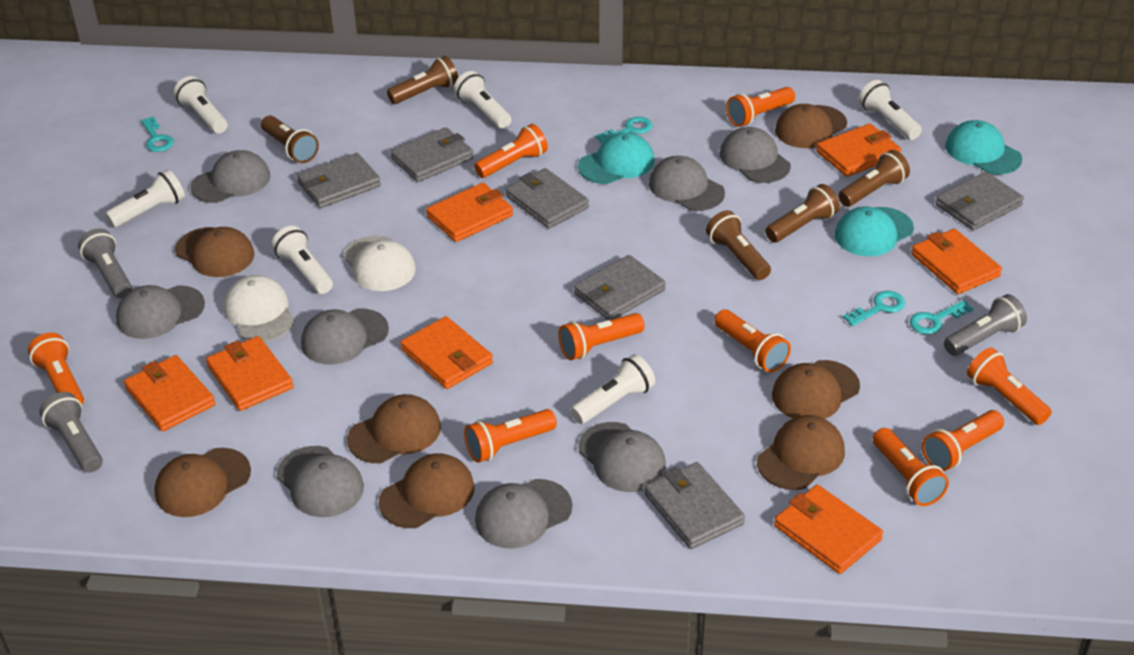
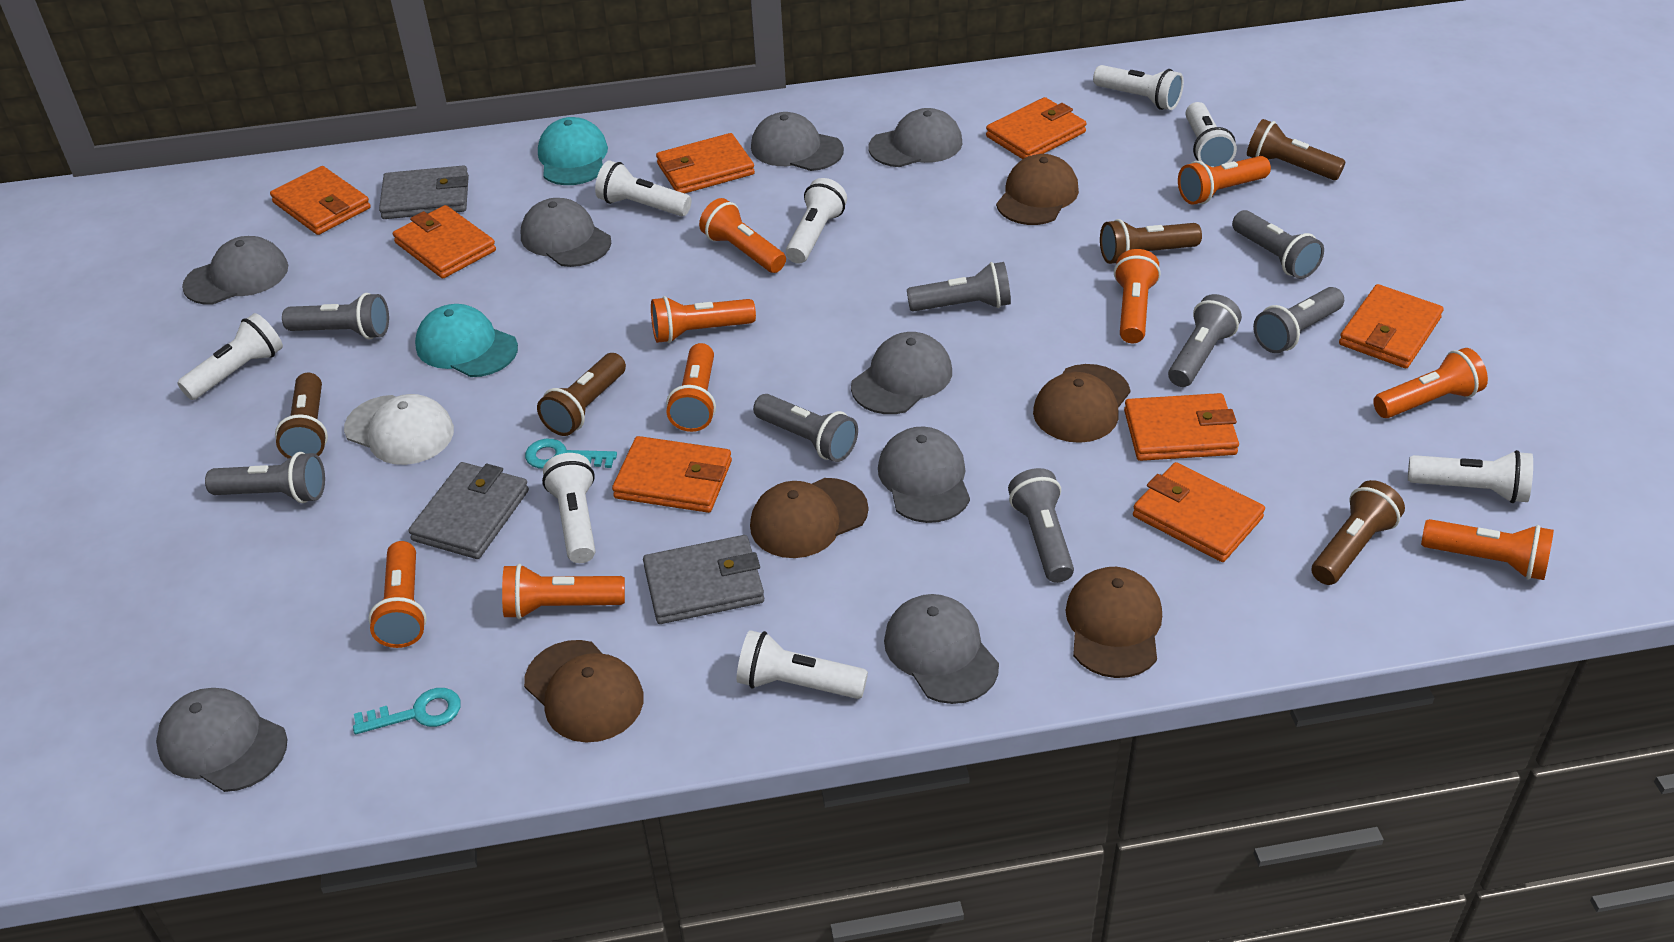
brown cap: [154,448,251,517] [175,227,255,277] [347,394,441,463] [379,453,475,528] [757,415,845,490] [772,360,860,419] [775,104,847,148] = 7 -> [524,640,644,743] [750,478,869,558] [996,154,1079,225] [1033,364,1130,443] [1065,567,1162,678] = 5
grey flashlight: [39,392,103,473] [78,228,132,298] [944,294,1027,356] = 3 -> [205,452,325,503] [282,293,389,340] [753,394,858,462] [907,262,1011,312] [1008,468,1074,583] [1168,294,1242,387] [1232,210,1324,279] [1253,287,1344,353] = 8
grey wallet: [297,153,381,208] [391,127,474,182] [506,168,589,228] [574,255,666,320] [644,462,745,549] [936,172,1024,230] = 6 -> [379,165,469,219] [409,462,529,559] [643,535,764,624] = 3
orange wallet: [124,355,215,431] [206,336,293,411] [400,316,493,389] [426,183,513,242] [774,485,883,574] [816,124,901,177] [911,229,1002,294] = 7 -> [270,166,371,235] [393,205,496,279] [612,436,732,513] [656,133,755,193] [986,97,1087,159] [1124,393,1239,461] [1133,462,1265,562] [1339,284,1444,368] = 8
turquoise cap: [578,132,655,184] [835,207,914,256] [945,120,1022,174] = 3 -> [415,304,518,377] [538,117,608,185] = 2
turquoise key: [141,117,174,152] [596,117,653,143] [843,291,905,326] [910,300,973,334] = 4 -> [353,688,461,734] [525,439,617,469] = 2
white cap: [223,275,295,342] [343,236,416,291] = 2 -> [344,394,454,465] = 1
white flashlight: [105,169,185,227] [174,76,228,134] [271,226,333,294] [454,71,511,129] [570,354,655,424] [858,80,922,140] = 6 -> [177,313,283,400] [542,453,595,563] [595,161,691,216] [737,630,868,699] [786,178,847,264] [1093,65,1184,110] [1185,102,1237,167] [1408,450,1533,503] = 8

